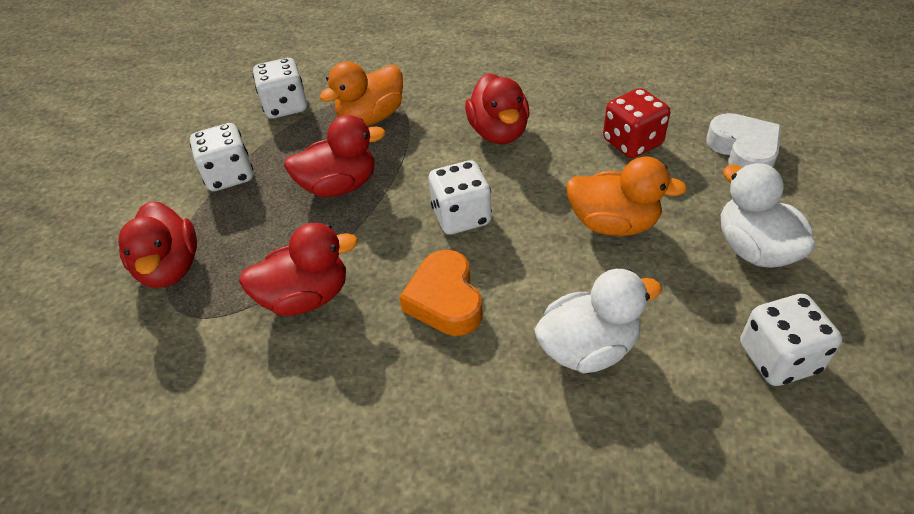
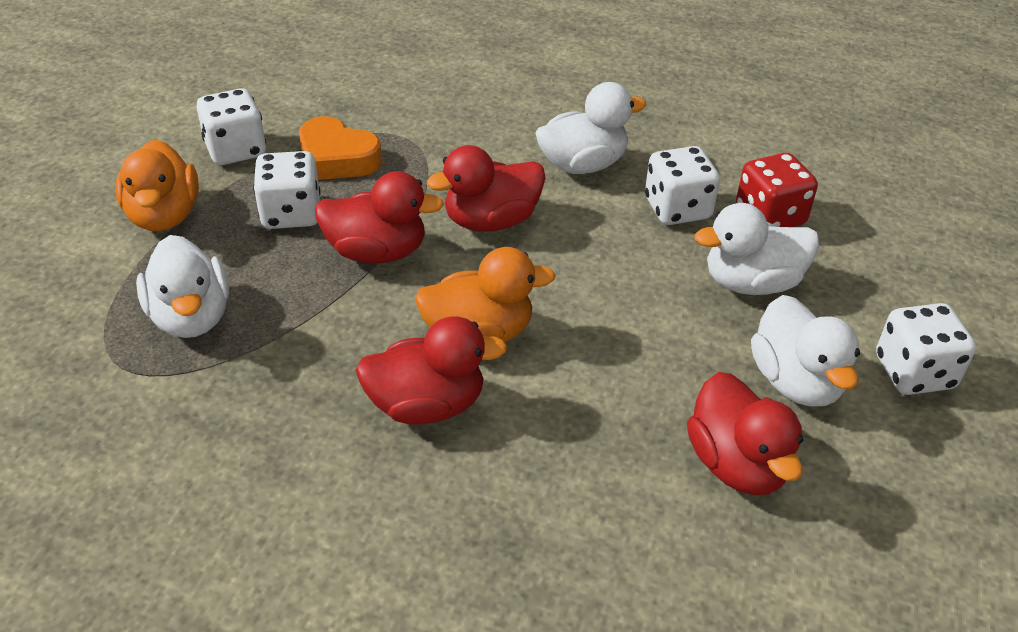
white duck: [534,269,662,373] [721,163,816,268] = 2 -> [136,235,229,338] [535,82,646,174] [694,203,819,295] [751,295,860,406] = 4
white heart: [706,113,781,167] = 1 -> none = 0

